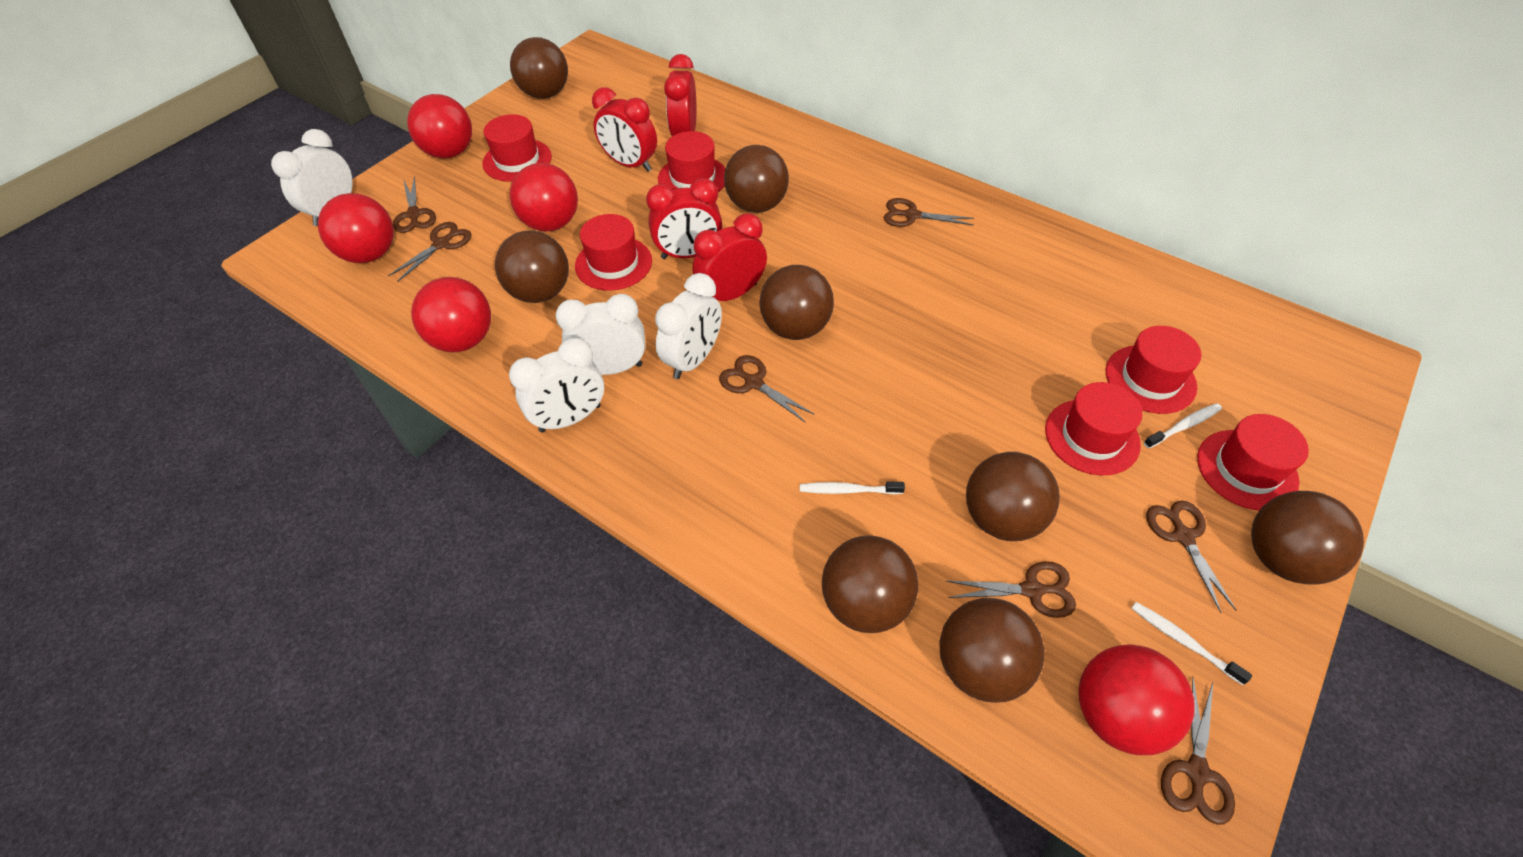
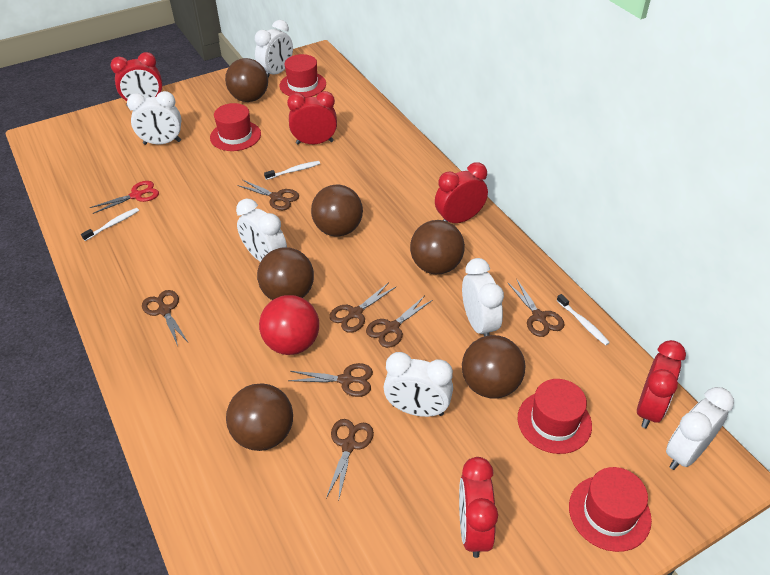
brown ball: [495,230,569,303] [510,37,568,99] [724,145,789,213] [759,265,834,340] [822,535,918,633] [939,598,1044,703] [966,452,1060,541] [1251,491,1364,585] = 8 -> [225,58,268,102] [226,383,293,451] [257,247,314,300] [311,185,363,237] [410,220,465,274] [462,335,525,398] = 6
red ball: [318,193,394,263] [407,94,472,158] [411,277,491,352] [510,163,578,232] [1079,644,1195,755] = 5 -> [259,295,319,355] = 1
red clock: [592,87,657,172] [646,178,722,259] [664,54,696,136] [693,213,767,301] = 4 -> [111,52,163,106] [287,91,337,144] [435,162,488,223] [459,457,498,558] [637,340,686,428] = 5
red hat: [482,114,552,182] [575,214,652,291] [658,131,726,192] [1045,382,1142,475] [1106,326,1201,414] [1197,414,1309,510] = 6 -> [210,103,261,151] [279,54,326,98] [518,379,592,454] [569,467,652,552] = 4
red scissors: none = 0 -> [90,181,159,214] = 1
white clock: [271,129,353,226] [509,337,604,433] [555,294,645,375] [655,273,722,379] = 4 -> [127,91,181,145] [236,199,287,262] [255,20,293,78] [383,352,453,417] [462,258,504,337] [666,387,734,470] = 6

